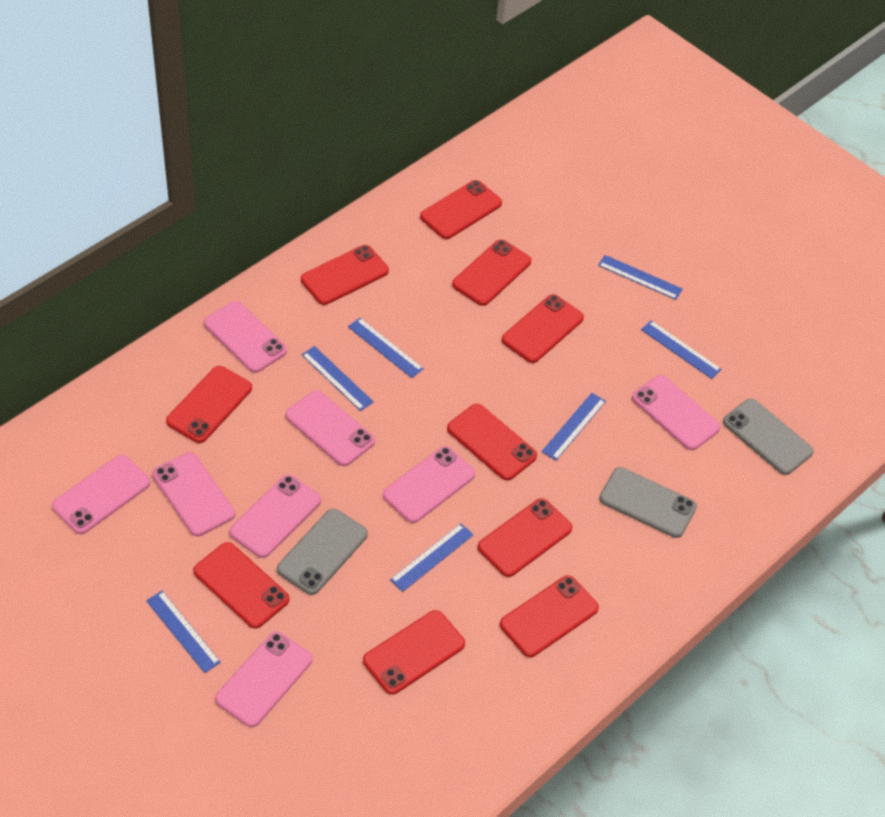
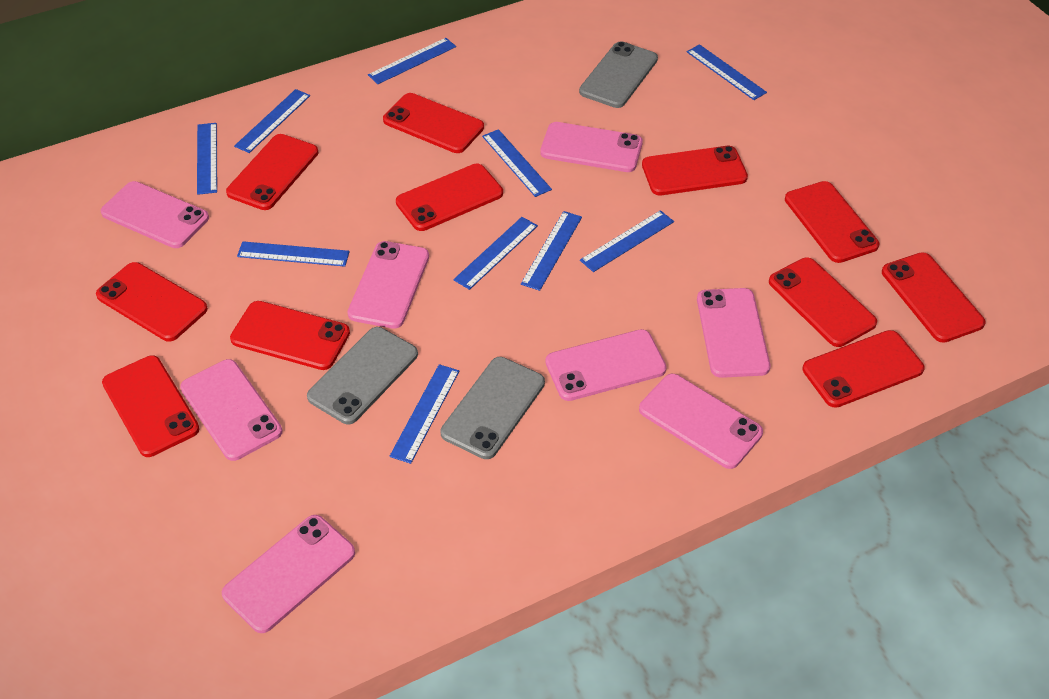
blue ruler: [146,591,221,673] [302,346,374,411] [348,318,424,378] [390,523,474,592] [542,393,606,461] [598,255,683,300] [641,320,722,379] = 7 -> [197,123,217,195] [234,89,310,153] [237,241,350,267] [368,38,456,84] [390,364,459,464] [453,217,538,290] [482,129,552,197] [521,211,582,291] [580,210,674,272] [687,44,767,100] = 10
red phone: [166,366,252,443] [193,542,289,629] [301,245,389,305] [363,610,465,695] [420,180,502,239] [447,404,537,481] [452,239,531,306] [478,498,572,577] [500,575,599,657] [502,294,584,363] = 10 -> [96,262,208,342] [102,356,200,457] [226,134,318,210] [230,301,350,370] [383,93,484,153] [396,164,503,231] [642,146,748,195] [769,257,877,347] [785,181,879,263] [803,330,925,408] [882,252,986,343] = 11

